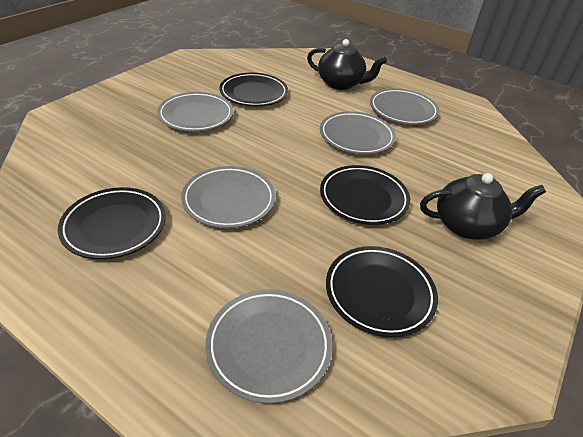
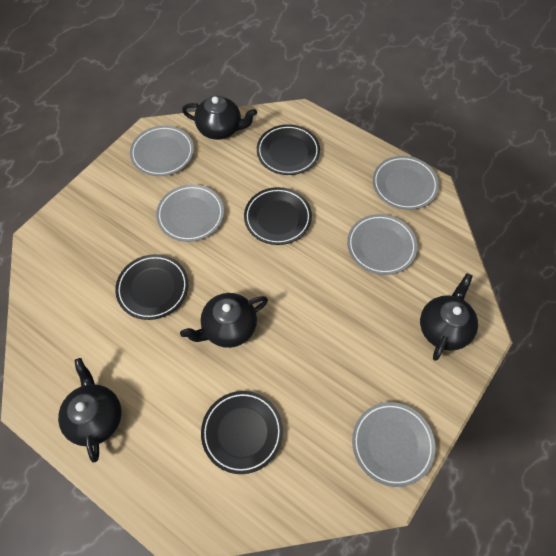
black teapot: [307,39,387,90] [420,173,546,240] = 2 -> [58,358,121,463] [180,293,268,348] [182,96,257,140] [420,273,478,361] = 4

